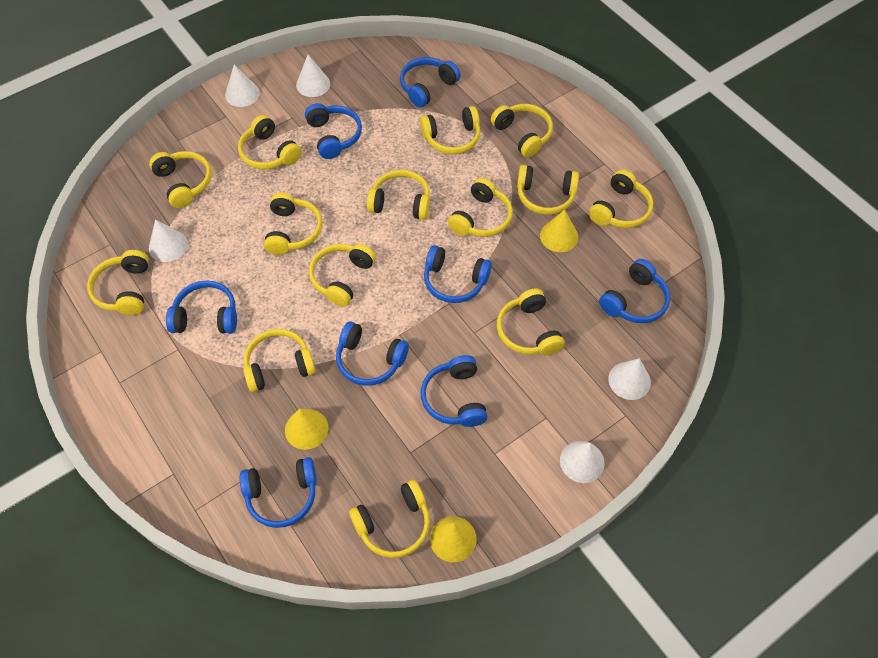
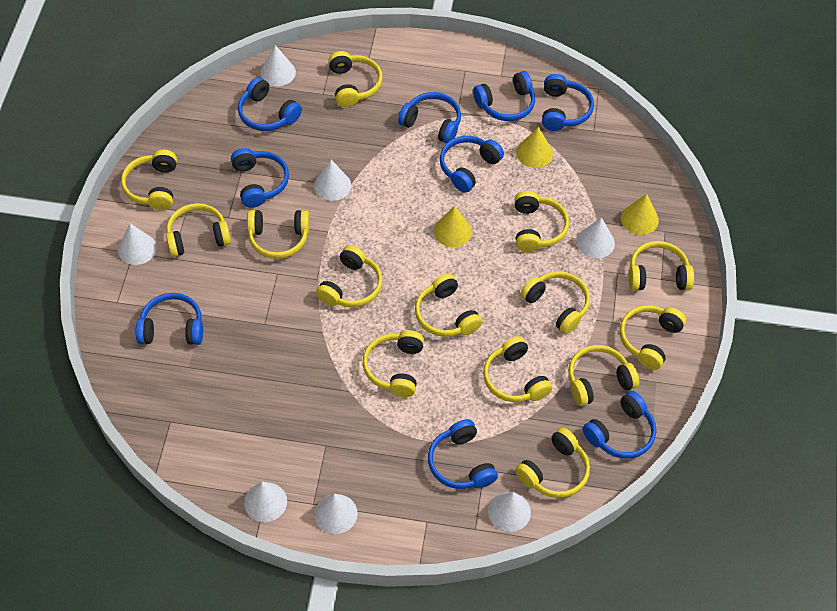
blue headphones: [166,281,237,334] [240,457,317,528] [305,103,362,159] [336,321,409,386] [400,57,461,108] [421,355,487,427] [424,245,492,303] [599,259,670,323] = 8 -> [136,293,203,345] [231,148,289,208] [238,77,302,131] [398,92,461,143] [428,419,498,489] [440,136,504,193] [473,71,535,121] [542,74,594,131] [583,391,656,459] = 9
white cone: [149,219,188,262] [225,64,260,107] [296,55,330,97] [560,441,604,483] [608,358,651,400] = 5 -> [118,224,157,265] [244,482,287,522] [260,45,296,86] [314,160,351,201] [314,494,358,534] [488,492,531,532] [577,217,615,258] = 7

